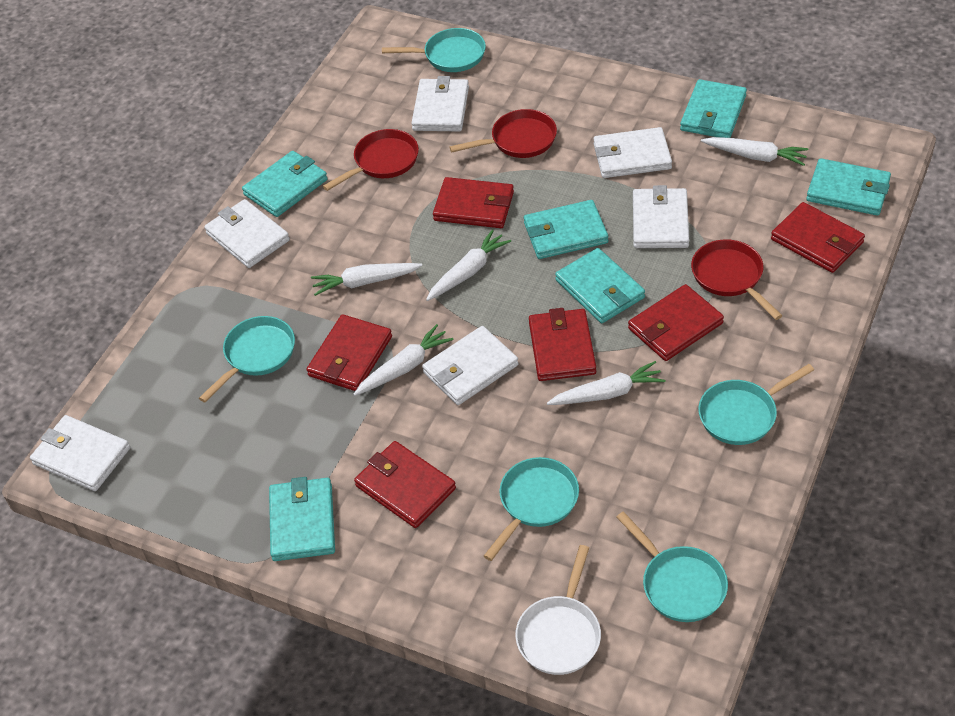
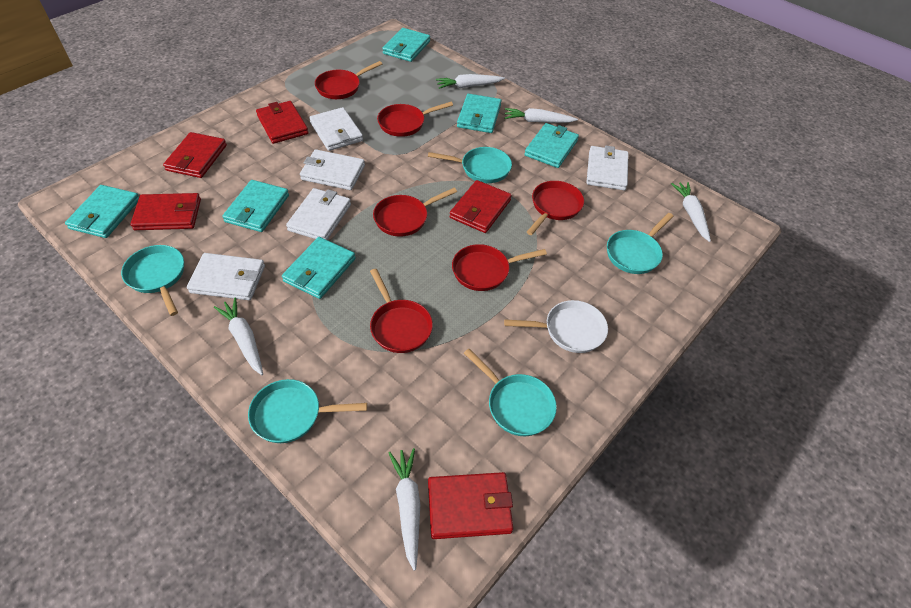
red pan: [323,129,419,191] [449,109,557,158] [691,239,783,320] = 3 -> [315,61,382,99] [370,269,433,353] [373,188,457,237] [377,102,453,137] [452,244,547,291] [527,181,584,235] = 6
red wallet: [306,314,392,391] [354,441,456,528] [433,177,514,228] [529,308,596,381] [628,284,724,361] [771,202,865,273] = 6 -> [130,193,201,230] [163,132,227,178] [256,101,309,144] [428,472,513,539] [450,180,512,233] = 5
white wallet: [30,415,130,491] [204,199,290,268] [411,76,469,132] [422,326,519,405] [594,127,672,178] [633,185,689,248] = 6 -> [187,253,265,300] [286,188,351,240] [300,149,365,190] [309,107,363,151] [586,146,628,190] = 5

